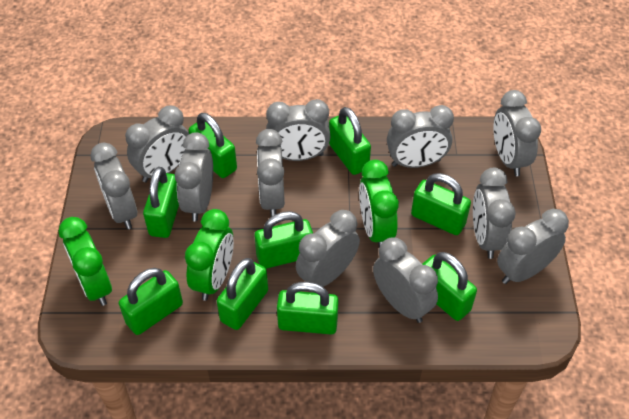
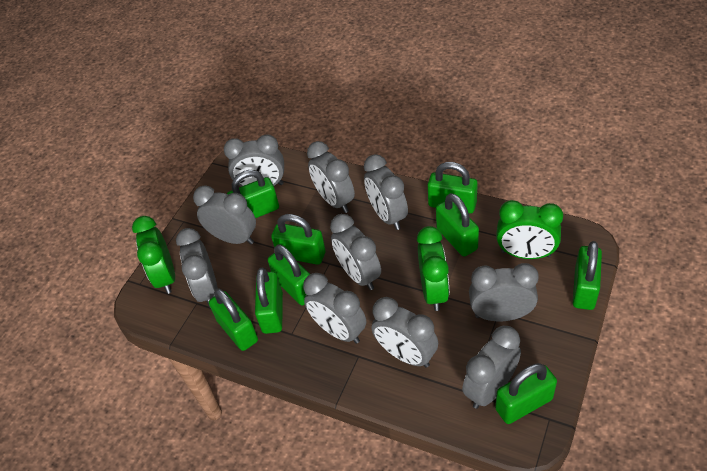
grey clock: [90,143,137,229] [125,106,189,182] [175,132,213,222] [256,129,285,217] [266,99,331,161] [296,210,360,287] [373,237,438,323] [387,105,454,168] [473,168,516,259] [493,90,541,176] [497,209,569,284] = 11 -> [176,228,218,308] [193,186,256,244] [224,134,284,187] [303,273,366,344] [307,141,355,213] [330,214,381,290] [364,154,408,230] [372,297,438,368] [462,326,521,409] [469,263,539,321] = 10

